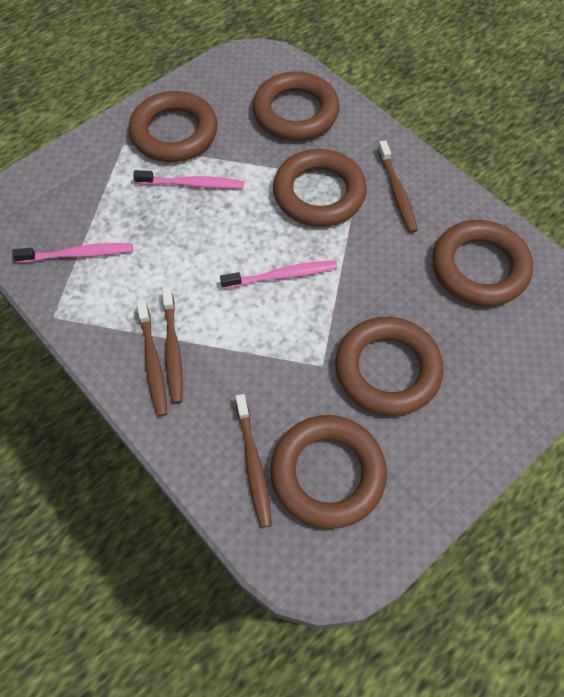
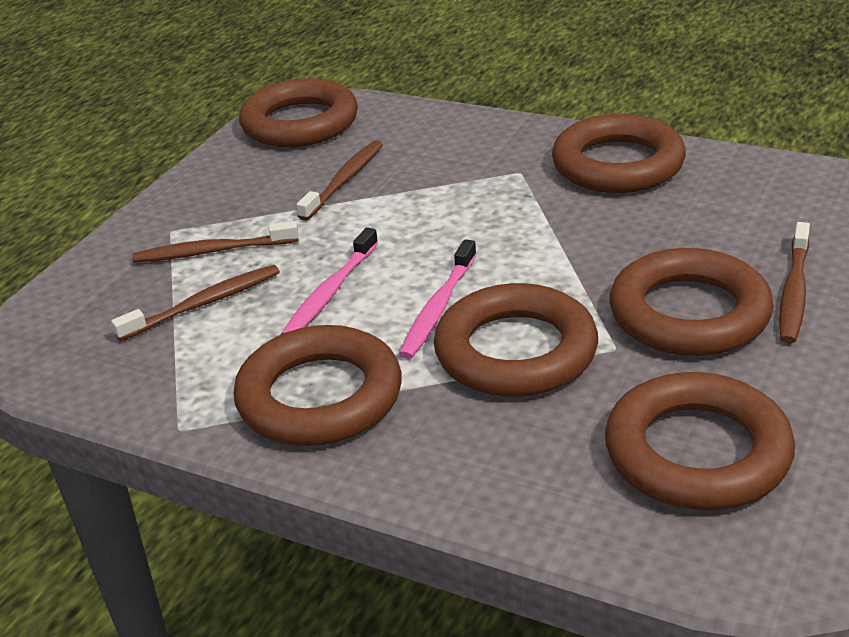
pink toothbrush: [12,243,133,263] [133,170,244,189] [220,260,338,289] = 3 -> [281,227,378,335] [399,239,477,359] = 2

